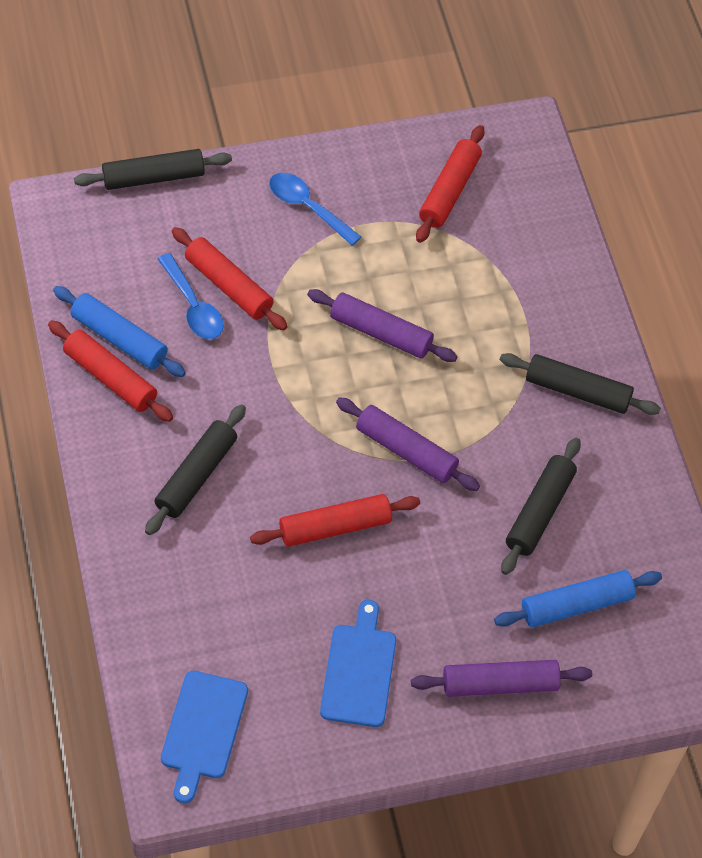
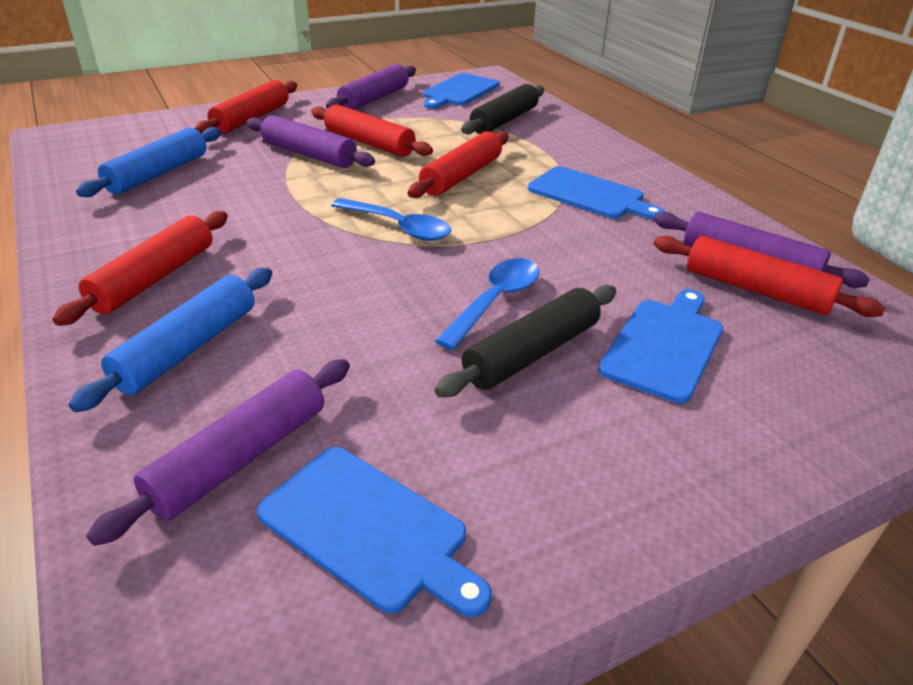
black rolling pin: [74,149,232,190] [145,404,246,535] [500,353,661,415] [501,438,581,575] = 4 -> [435,285,616,397] [461,84,544,134] = 2
blue cutting board: [161,671,248,803] [320,600,396,727] = 2 -> [257,447,492,617] [423,73,500,109] [528,166,665,220] [598,289,723,404] = 4
purple rolling pin: [307,289,457,362] [336,397,480,491] [411,660,592,697] = 3 -> [86,359,350,546] [246,115,375,168] [326,64,416,110] [653,212,870,288] = 4
red rolling pin: [48,320,173,422] [172,227,288,331] [250,494,420,547] [416,125,485,243] = 4 -> [52,211,228,326] [195,80,297,134] [311,104,433,157] [407,131,509,198] [654,236,885,317] = 5

